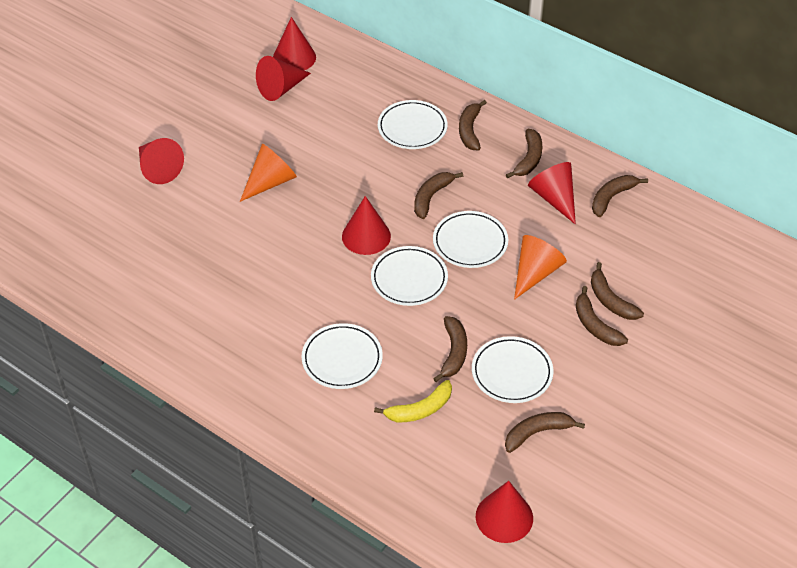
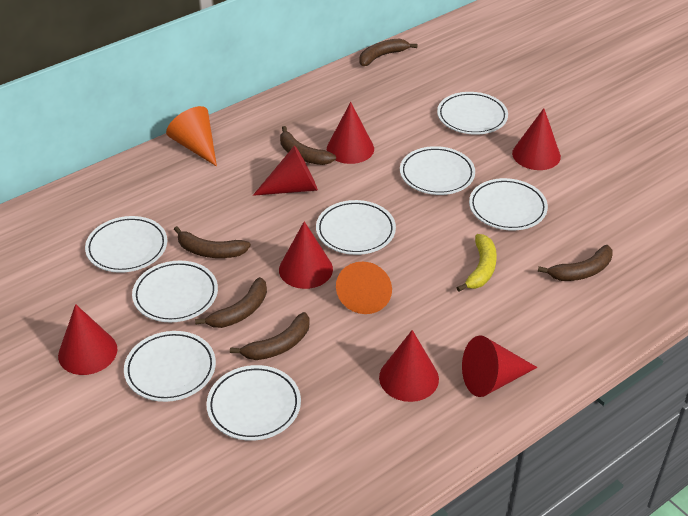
brown banana: [414,172,463,219] [433,316,467,382] [459,100,487,150] [505,412,585,453] [506,129,542,178] [576,286,628,346] [591,262,644,320] [592,175,648,217] = 8 -> [174,226,251,258] [195,277,267,328] [230,312,310,360] [280,126,336,165] [359,39,418,66] [538,245,613,281] = 6
red cone: [139,138,184,184] [256,56,311,101] [273,17,316,70] [342,196,391,255] [476,481,533,543] [528,162,576,224] = 6 -> [58,304,118,375] [253,146,318,196] [279,221,333,289] [327,102,374,164] [379,330,439,402] [462,335,537,397] [512,108,561,170] = 7
white plate: [302,323,383,389] [371,246,448,306] [378,100,448,149] [433,211,508,268] [472,336,553,403] = 5 -> [85,216,167,273] [124,331,216,402] [132,261,218,322] [206,365,301,441] [316,200,396,255] [400,146,475,195] [437,92,508,135] [469,178,548,230] = 8

